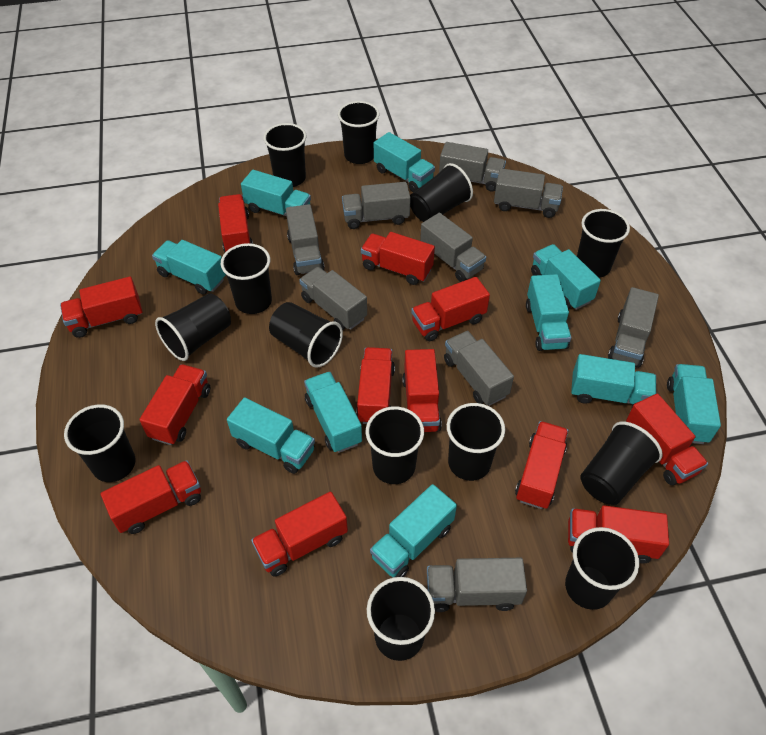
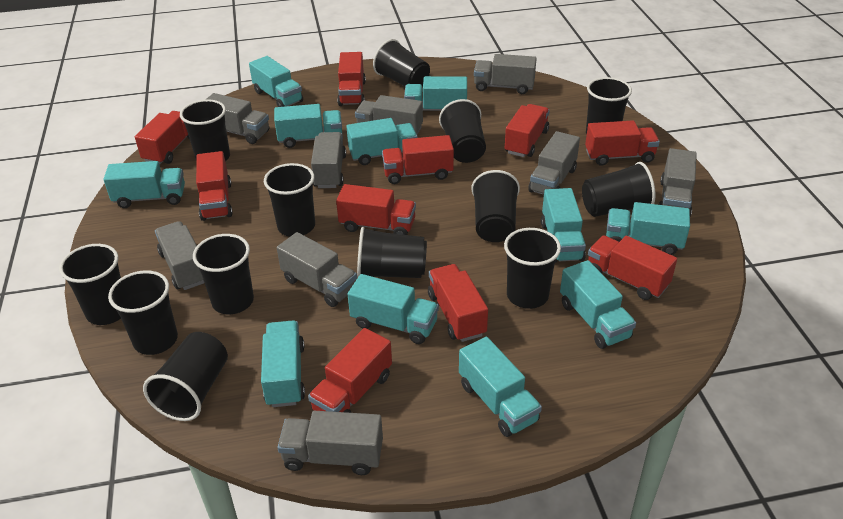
red truck: [60,277,142,338] [101,460,201,534] [139,364,210,445] [218,194,253,252] [251,492,348,577] [356,347,395,424] [361,232,435,285] [402,349,442,432] [411,277,490,341] [515,421,568,509] [568,505,669,563] [626,393,708,485] = 12 -> [135,111,190,165] [196,151,233,221] [308,328,392,413] [336,184,416,235] [337,52,366,106] [382,135,454,184] [428,264,488,342] [505,104,550,157] [585,120,660,166] [588,236,677,300] = 10
turquoise truck: [152,240,226,295] [227,397,315,474] [241,170,311,216] [304,372,362,453] [370,484,457,577] [374,132,435,192] [526,274,571,351] [531,244,601,310] [571,354,656,407] [667,364,721,444] = 10 -> [103,161,185,208] [249,56,303,107] [261,320,305,407] [274,104,342,148] [346,118,418,165] [348,274,439,344] [404,76,467,111] [459,337,542,437] [541,188,586,263] [560,260,636,349] [606,202,690,255] = 11

